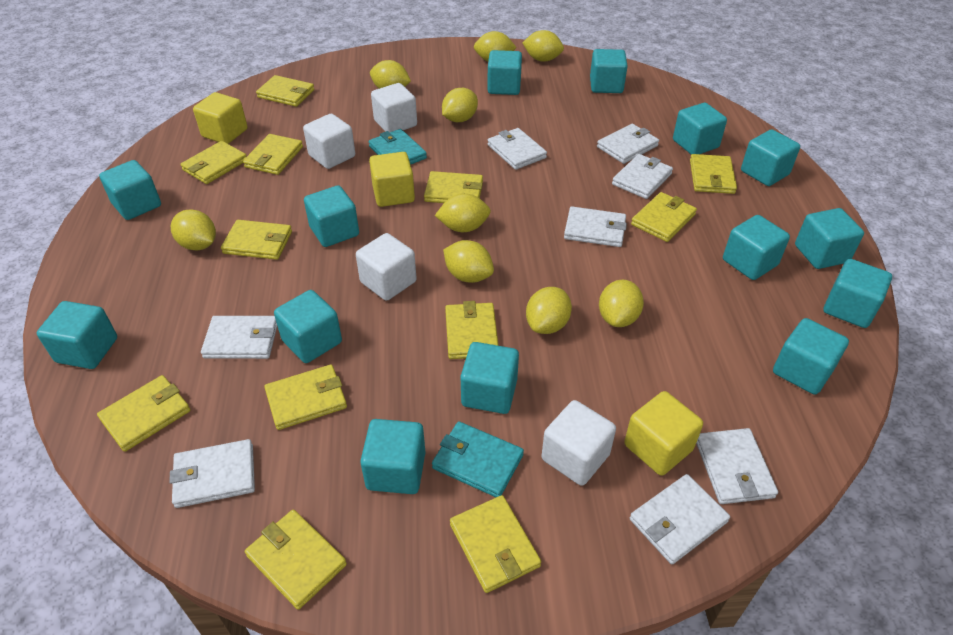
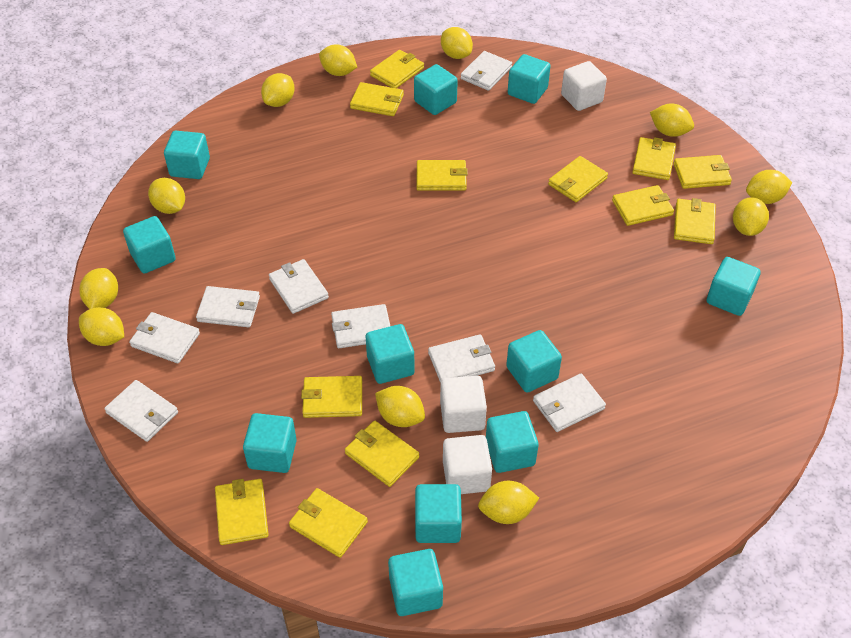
turquoise cube: [37,301,117,369] [99,160,161,220] [274,290,342,363] [304,185,359,247] [360,419,425,494] [461,342,519,414] [487,50,522,95] [590,49,628,93] [673,103,727,154] [723,215,790,280] [741,129,800,186] [773,318,849,395] [795,208,864,269] [824,259,892,328] = 14 -> [123,216,176,274] [164,131,210,179] [243,413,297,473] [366,324,415,384] [388,549,443,616] [414,64,458,115] [415,484,462,543] [486,411,539,473] [506,330,562,392] [508,54,550,104] [707,257,761,316] = 11
turquoise wallet: [369,129,427,165] [432,421,524,497] = 2 -> none = 0
white cube: [303,114,355,169] [356,233,417,301] [371,83,417,132] [542,400,616,486] = 4 -> [440,376,487,433] [443,435,492,494] [561,61,607,111] = 3
yellow cube: [193,92,247,144] [369,152,415,207] [624,391,703,476] = 3 -> none = 0
yellow lemon: [171,209,216,250] [370,60,411,89] [435,193,491,232] [442,88,478,122] [443,240,494,283] [474,31,517,61] [522,30,564,62] [526,287,572,334] [599,280,644,327] = 9 -> [79,268,118,309] [79,307,124,346] [148,178,185,214] [261,73,295,107] [319,44,357,76] [375,386,425,427] [441,27,473,59] [478,481,539,524] [650,104,694,137] [733,197,769,236] [746,170,792,204] = 11

